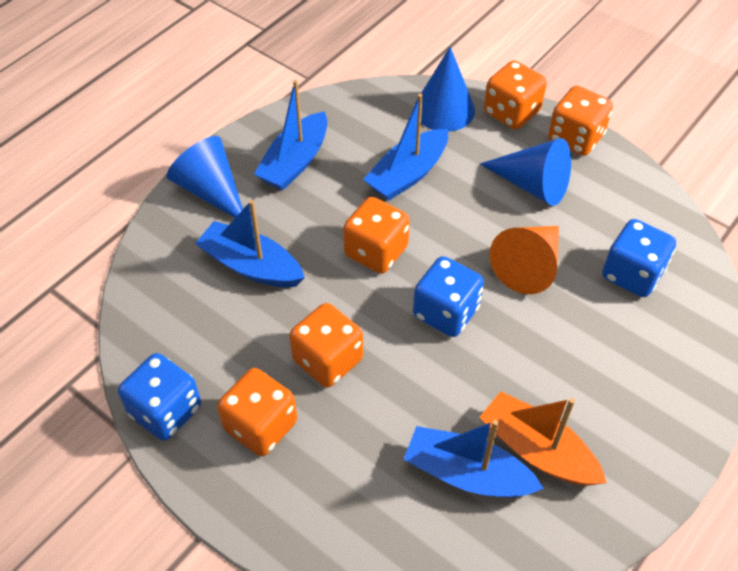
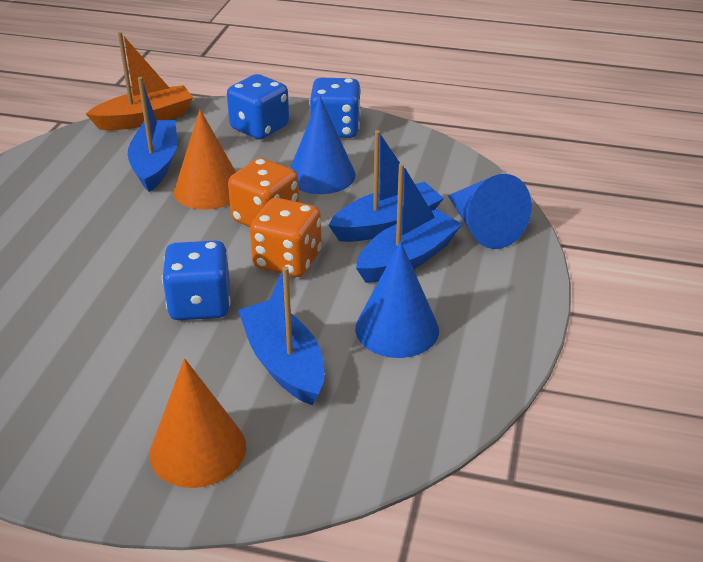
orange cone: [490,226,559,294] = 1 -> [149,358,246,488] [174,110,236,210] = 2
orange dice: [217,368,297,456] [289,303,363,387] [343,197,410,274] [484,61,547,129] [548,86,613,156] = 5 -> [228,158,299,227] [250,198,322,277] = 2

